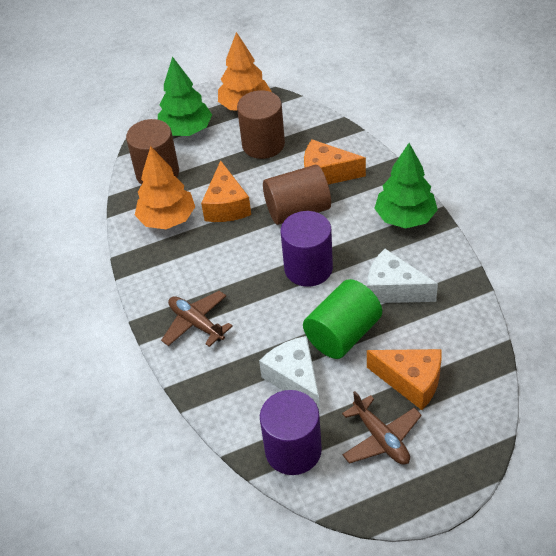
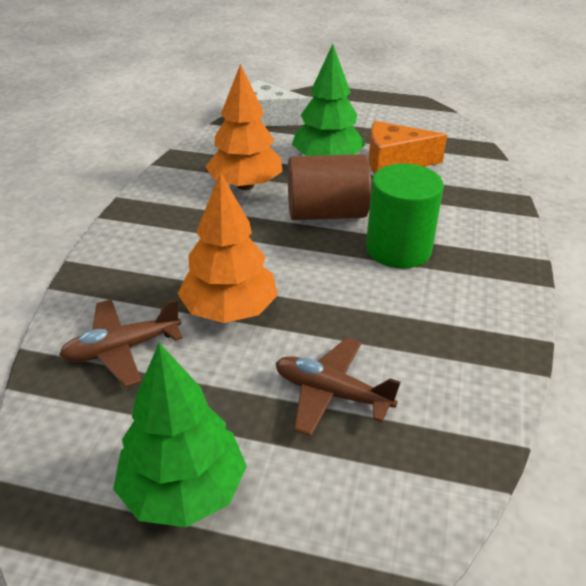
brown cylinder: [126,119,179,185] [237,90,285,159] [263,165,331,225] = 3 -> [288,154,371,220] = 1
orange cheese: [201,161,251,222] [304,139,366,185] [367,349,442,410] = 3 -> [368,121,447,174] = 1
purple cylinder: [260,390,322,475] [281,211,333,287] = 2 -> none = 0
white cheese: [259,336,320,413] [367,249,438,303] = 2 -> [251,80,310,126] = 1

